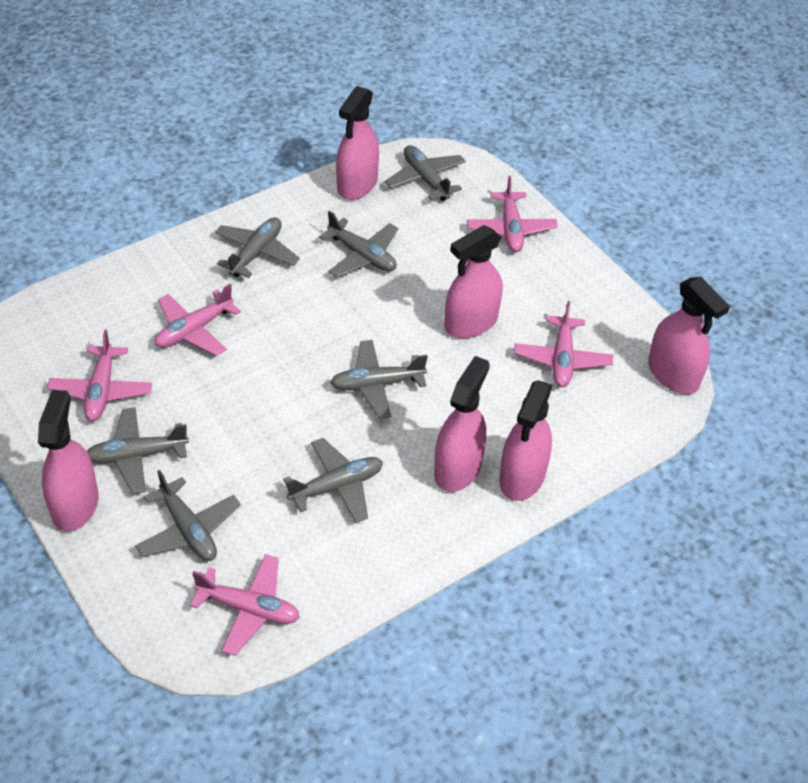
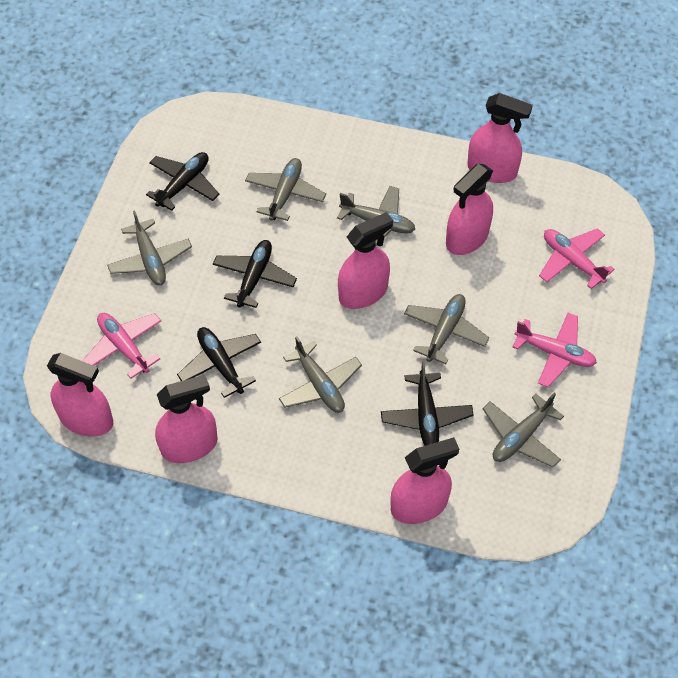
black plane: none = 0 -> [146,152,220,211] [177,327,261,398] [213,240,297,308] [381,361,474,446] = 4
grey plane: [87,407,189,494] [135,470,241,561] [215,217,300,278] [283,438,383,523] [319,211,398,278] [330,340,428,419] [385,145,466,201] = 7 -> [107,210,192,285] [245,158,326,221] [279,336,362,413] [337,186,415,246] [404,294,489,364] [483,393,564,468] = 6
pink plane: [47,330,152,421] [155,284,241,356] [190,554,300,656] [467,176,558,252] [514,301,613,387] = 5 -> [82,313,161,379] [513,313,597,387] [539,228,615,289] = 3

